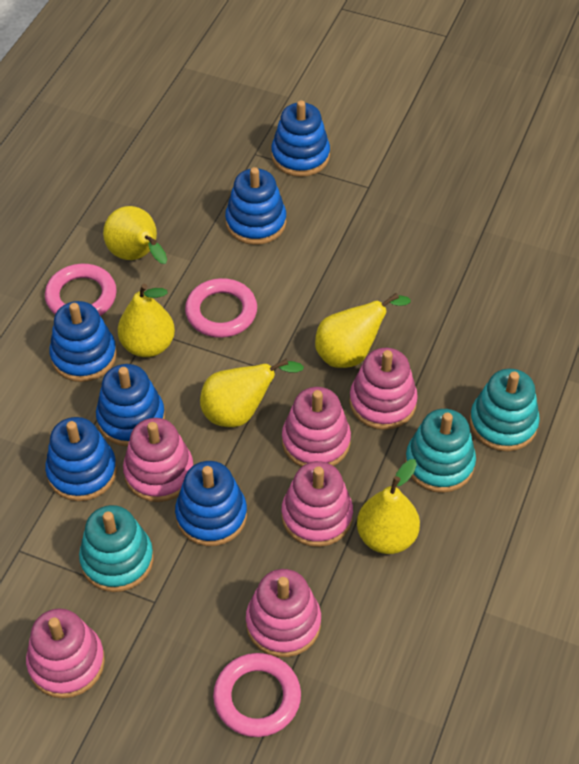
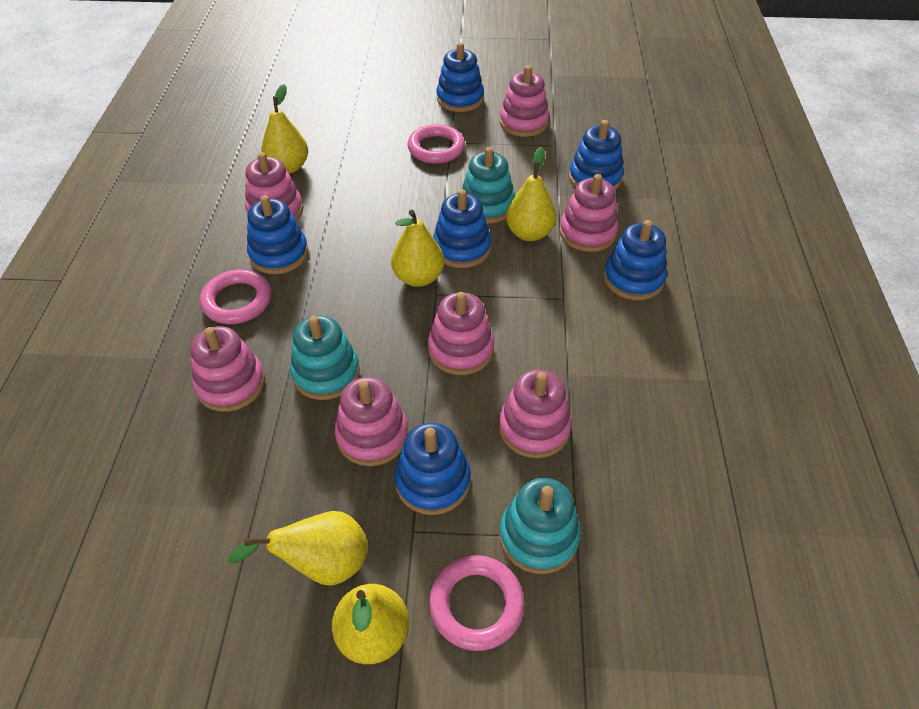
pink stacking toy: [26,608,105,698] [123,418,193,502] [246,569,321,657] [282,387,351,467] [282,461,353,547] [349,348,418,430] = 6 -> [190,326,265,412] [245,152,303,221] [335,377,408,466] [428,292,494,375] [499,370,572,458] [500,66,549,137] [559,174,618,252] = 7

